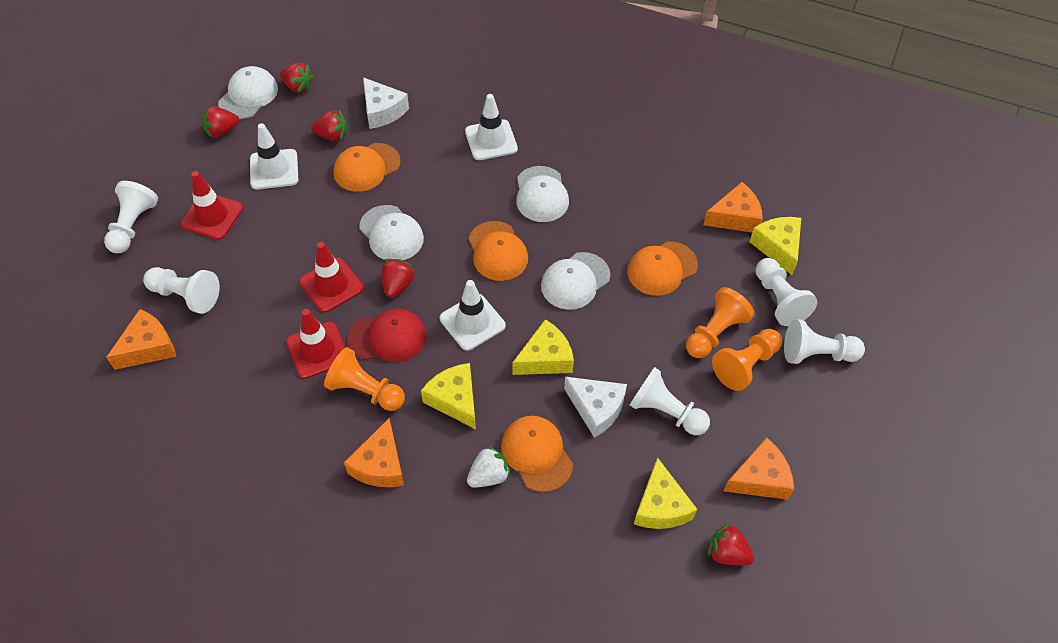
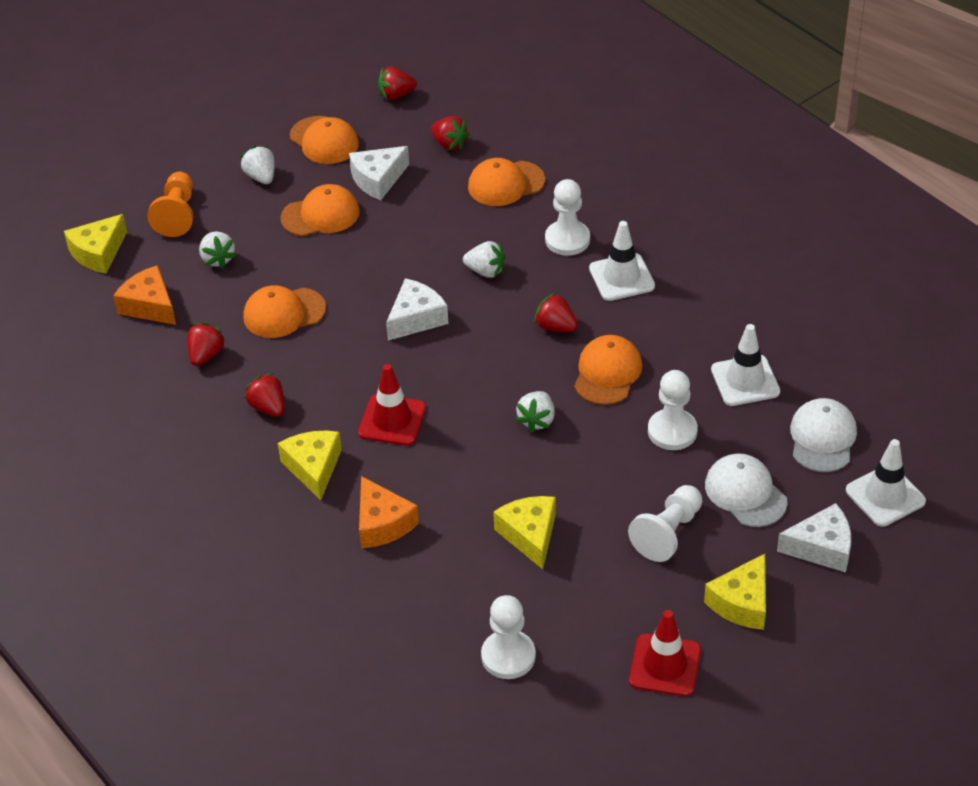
orange cap: [334,143,401,192] [468,221,528,281] [501,416,573,492] [627,241,698,296] = 4 -> [243,285,326,338] [280,184,360,237] [290,116,359,164] [468,158,545,206] [574,335,642,405] = 5
orange cheese: [106,309,176,370] [344,418,404,487] [703,182,763,232] [724,437,794,500] = 4 -> [113,265,176,325] [359,476,419,548] = 2
orange pawn: [324,347,405,411] [686,287,754,358] [712,329,782,391] = 3 -> [147,172,193,237] = 1
red cap: [348,309,427,362] = 1 -> none = 0
red traffic cone: [180,171,243,240] [286,309,346,379] [299,242,364,312] = 3 -> [358,364,426,446] [629,610,701,697] = 2
white cap: [218,66,278,119] [359,205,424,260] [516,166,569,222] [541,252,610,310] = 4 -> [705,454,787,527] [790,398,857,472] = 2
white cheese: [363,77,409,129] [564,377,627,438] = 2 -> [349,146,409,200] [386,278,448,341] [777,503,851,572] = 3
white pawn: [104,181,158,253] [143,267,220,314] [630,367,710,435] [756,258,817,326] [784,319,865,364] = 5 -> [481,595,536,679] [545,179,590,256] [628,485,702,562] [648,370,698,450] = 4
white strawberry: [467,446,511,488] = 1 -> [199,232,237,268] [240,146,275,184] [463,241,505,278] [516,391,555,432] = 4

